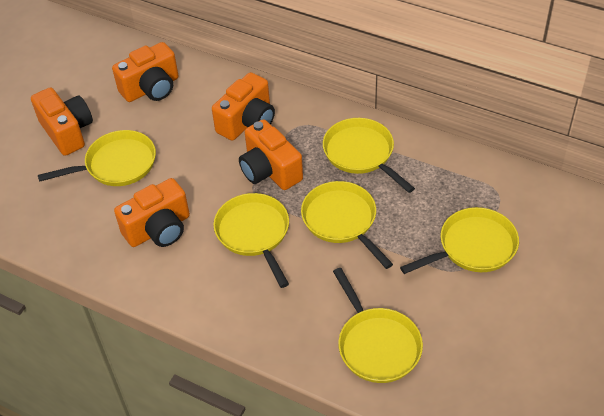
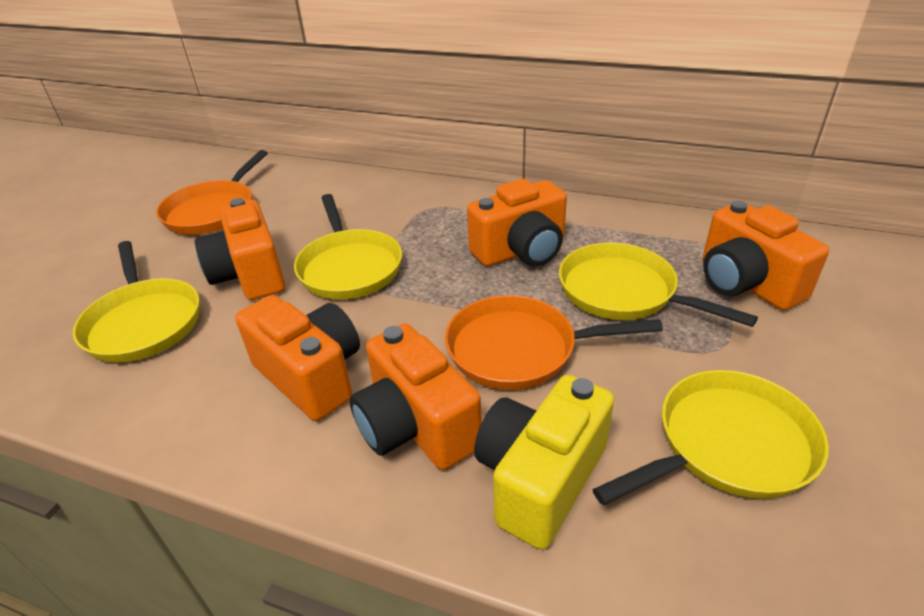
orange pan: none = 0 -> [156,150,268,235] [445,295,663,390] = 2
yellow camera: none = 0 -> [474,375,614,550] = 1
yellow pan: [38,130,156,186] [214,193,289,288] [301,181,393,269] [323,118,415,193] [333,268,423,383] [400,207,519,274] = 6 -> [73,241,200,363] [294,194,402,299] [559,243,758,327] [592,370,829,506] = 4

